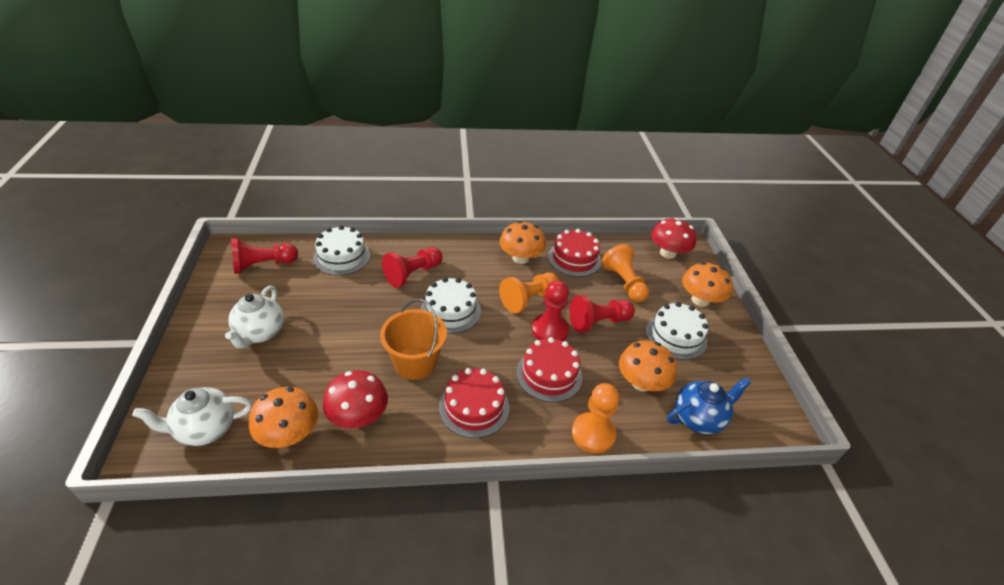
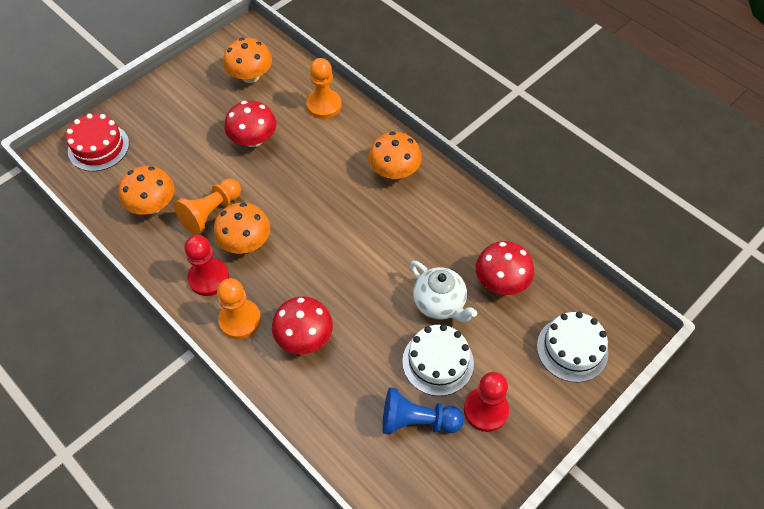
blue pawn: none = 0 -> [382,387,464,435] = 1
blue teapot: [667,377,751,434] = 1 -> none = 0
orange bucket: [380,299,447,380] = 1 -> none = 0
red cake: [439,368,509,438] [516,337,582,402] [548,229,601,277] = 3 -> [66,114,129,171] = 1
red mushroom: [323,370,388,428] [651,218,697,259] = 2 -> [224,101,277,147] [272,296,333,354] [476,241,534,295] = 3
red pawn: [231,238,298,274] [382,247,443,288] [532,280,569,341] [569,295,635,333] = 4 -> [184,235,229,296] [464,372,509,432] = 2
white cake: [313,225,371,276] [421,277,481,334] [646,302,708,360] = 3 -> [402,324,474,396] [537,312,608,382] = 2
white teapot: [132,387,252,446] [225,285,284,348] = 2 -> [410,261,477,322] = 1

